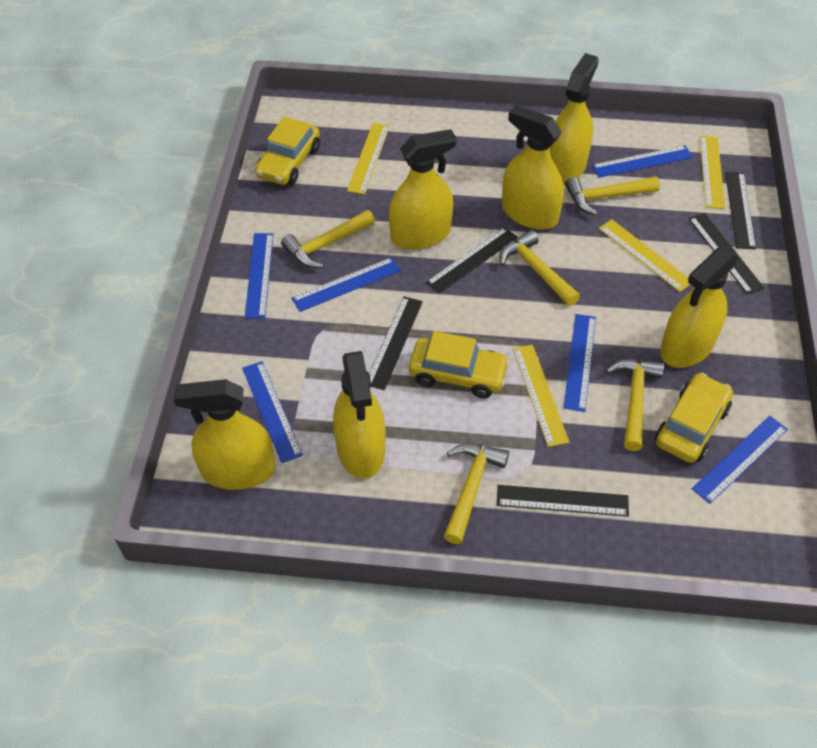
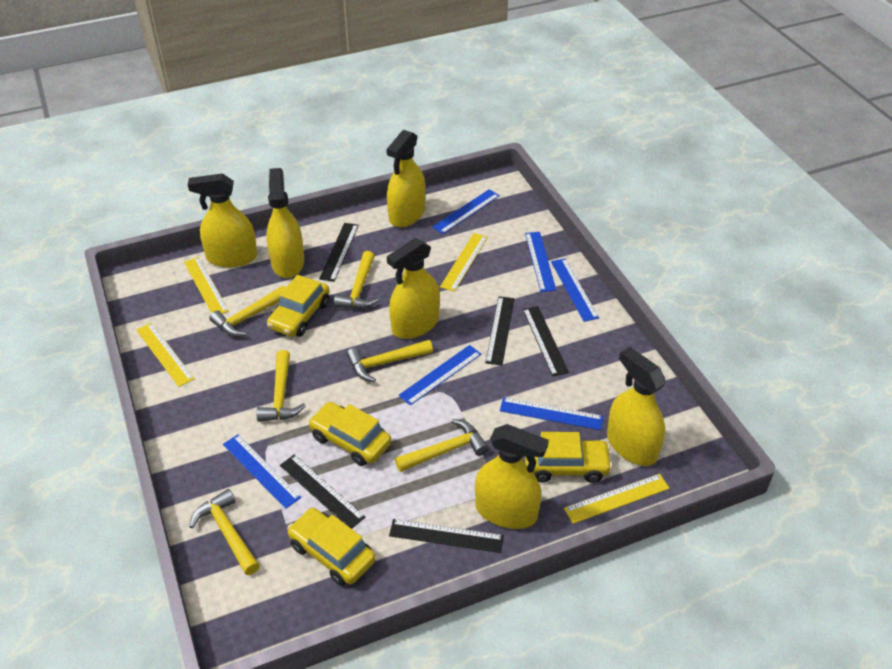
yellow car: [255,116,320,185] [409,331,510,398] [655,373,733,463] = 3 -> [267,275,330,337] [287,508,376,586] [308,402,391,466] [525,432,613,483] = 4
yellow hammer: [281,210,375,268] [444,443,509,544] [500,230,580,306] [565,176,660,215] [606,359,664,451] = 5 -> [189,489,260,575] [209,286,286,337] [257,350,306,422] [334,251,379,309] [346,340,433,382] [395,419,489,472] = 6

